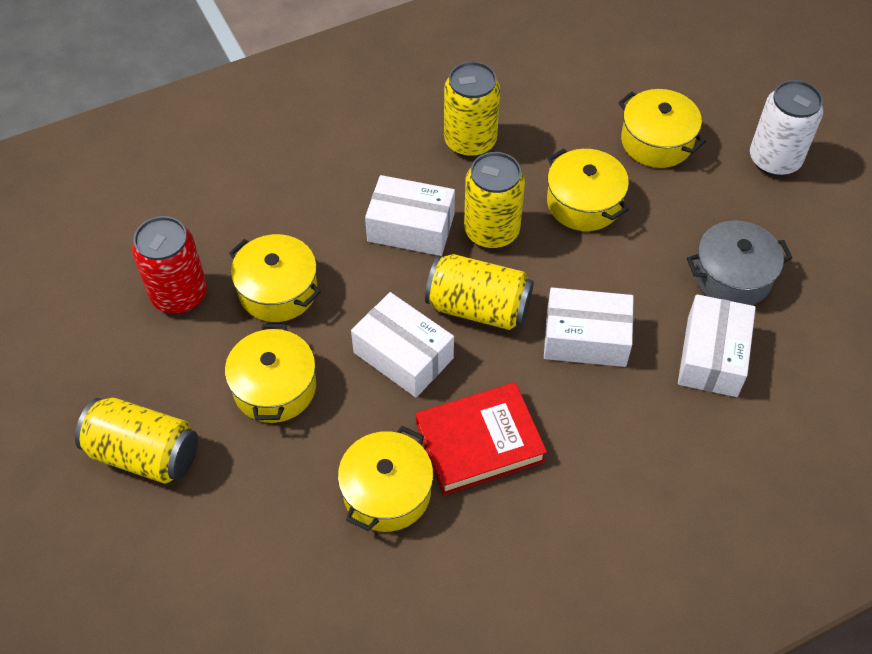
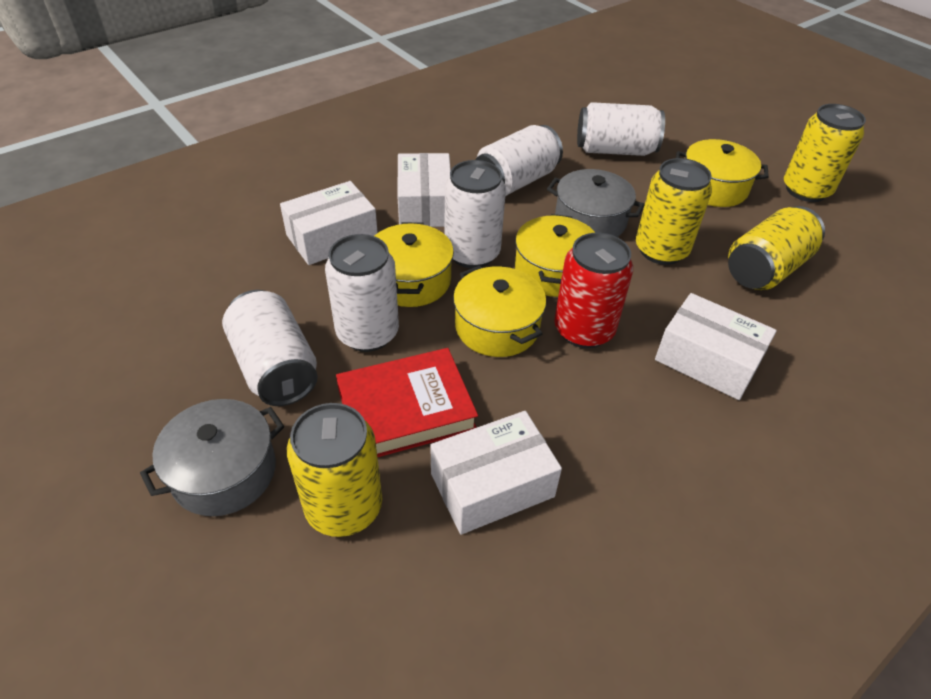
grey pot: [687,220,792,305] = 1 -> [140,399,284,516] [547,169,645,237] = 2
white can: [750,80,823,176] = 1 -> [222,290,318,406] [325,234,399,352] [445,160,506,268] [475,125,563,196] [577,102,665,156] = 5
yellow pot: [225,324,316,423] [229,234,321,322] [338,426,433,532] [547,148,629,231] [618,89,706,168] = 5 -> [375,222,454,307] [453,266,546,357] [515,214,595,297] [676,139,769,207] = 4

